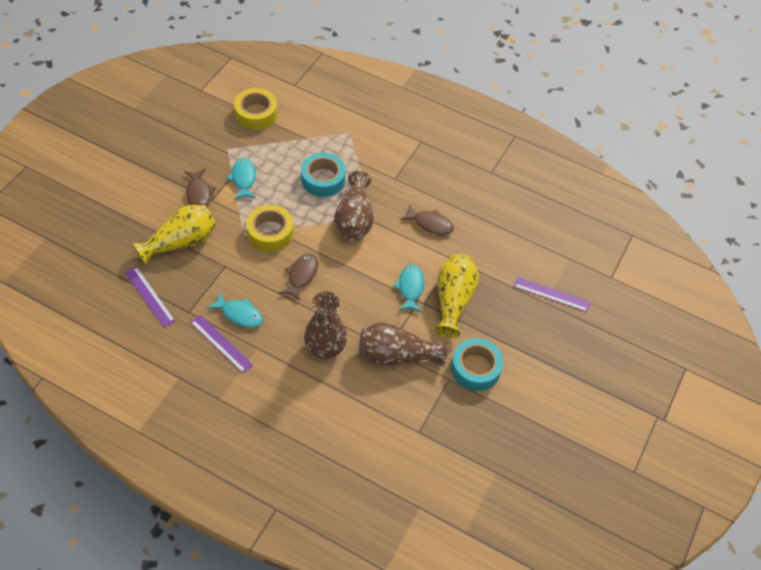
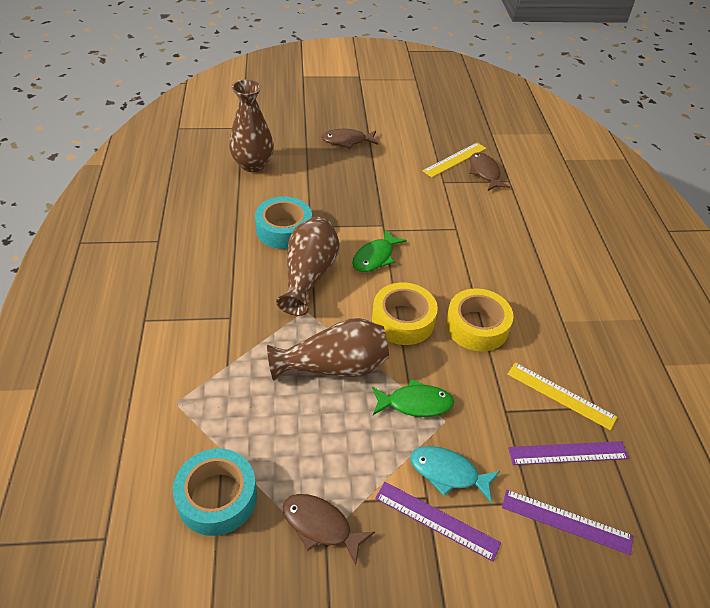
green fish: none = 0 -> [352,229,407,272] [372,379,454,417] = 2
turquoise fish: [207,292,263,328] [227,158,256,200] [393,264,424,312] = 3 -> [410,446,500,502] = 1
yellow ruler: none = 0 -> [423,143,487,177] [507,363,617,430] = 2
yellow vase: [133,205,216,265] [435,254,479,338] = 2 -> none = 0

